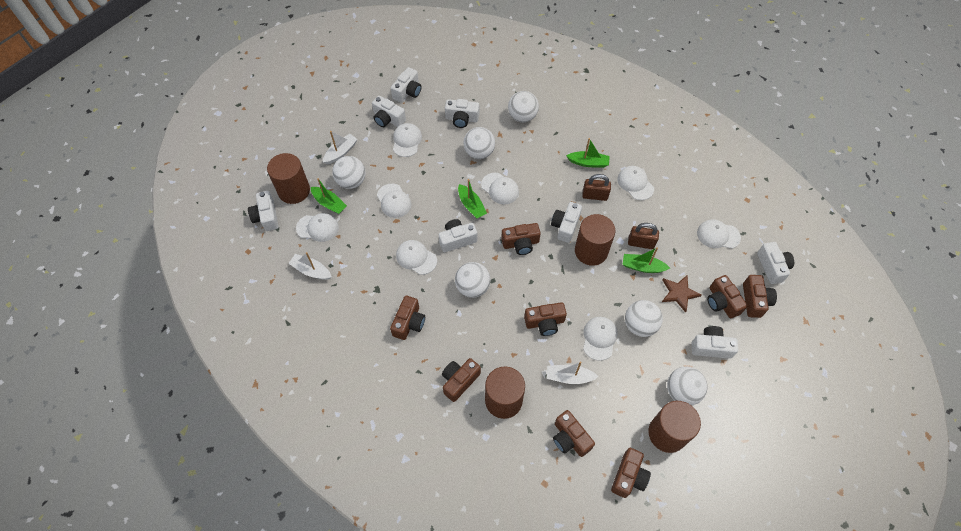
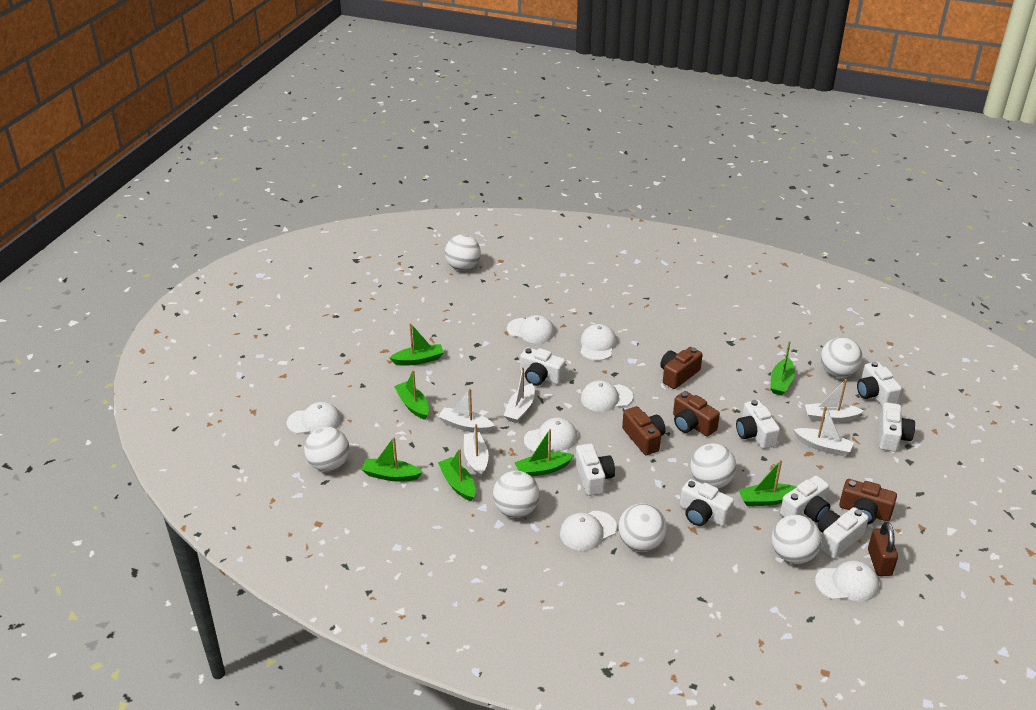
brown camera: [390,296,425,340] [442,358,481,402] [501,223,541,255] [524,302,567,336] [553,410,595,457] [611,448,651,498] [707,275,748,318] [743,275,777,318] = 8 -> [622,406,666,455] [660,347,703,389] [673,391,720,436] [839,479,897,524] = 4
brown cylinder: [267,153,310,204] [485,367,525,419] [575,214,615,266] [648,401,701,453] = 4 -> none = 0
brown padlock: [582,174,611,201] [628,223,659,249] = 2 -> [868,522,898,576] = 1
brown star: [662,276,702,313] = 1 -> none = 0
green boat: [311,178,347,214] [458,179,487,218] [566,138,610,168] [622,247,670,273] = 4 -> [361,437,423,482] [390,323,444,366] [394,370,429,420] [438,449,476,501] [514,429,574,477] [739,460,796,506] [770,341,795,395] = 7
white ball: [332,156,366,189] [455,262,490,298] [464,127,495,159] [508,91,539,122] [625,300,663,337] [667,367,707,406] = 6 -> [304,427,349,472] [445,235,481,271] [493,471,539,518] [618,503,667,552] [690,443,736,488] [771,515,822,564] [820,337,862,378] = 7
white boat: [288,252,332,280] [323,131,358,164] [547,361,598,384] = 3 -> [438,388,495,433] [464,424,489,478] [503,367,535,423] [793,406,854,456] [805,379,864,423] = 5
white cap: [296,213,339,242] [377,184,411,218] [393,123,422,157] [396,240,437,275] [481,173,519,204] [583,317,617,361] [617,166,654,200] [697,219,741,249] = 8 -> [287,402,341,434] [507,315,555,343] [524,418,578,452] [560,511,617,551] [580,324,617,361] [581,380,633,412] [815,561,879,602] = 7

